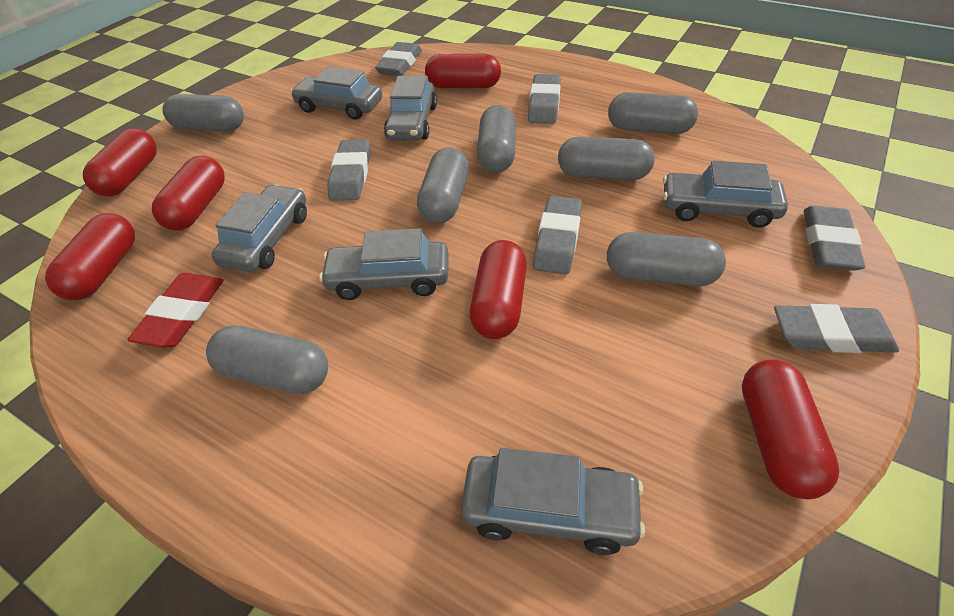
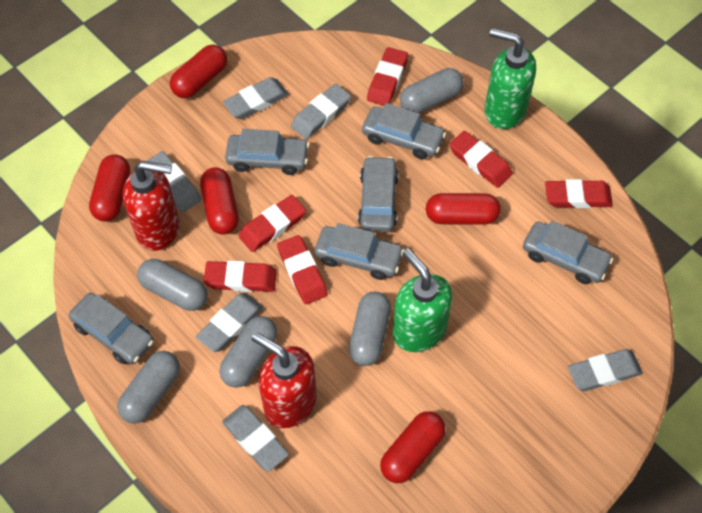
green soap dispenser: none = 0 -> [393,248,452,352] [484,28,536,129] = 2
grey capsule: [163,94,244,131] [206,325,328,394] [417,147,469,223] [477,105,516,173] [558,137,655,180] [607,232,726,286] [608,92,698,134] = 7 -> [117,351,180,424] [137,259,208,311] [219,316,277,388] [349,292,391,366] [400,68,464,113] = 5
red capsule: [45,213,135,300] [83,128,157,197] [152,156,225,231] [425,54,501,88] [470,240,527,339] [742,359,839,499] = 6 -> [89,154,130,222] [170,45,227,98] [200,167,239,235] [380,411,446,483] [426,193,501,225] = 5
red eraser: [127,273,224,347] = 1 -> [204,261,277,292] [239,195,306,252] [277,235,328,304] [367,47,408,106] [449,131,513,188] [545,179,613,208] = 6
red soap dispenser: none = 0 -> [123,161,179,251] [251,332,317,428] = 2

